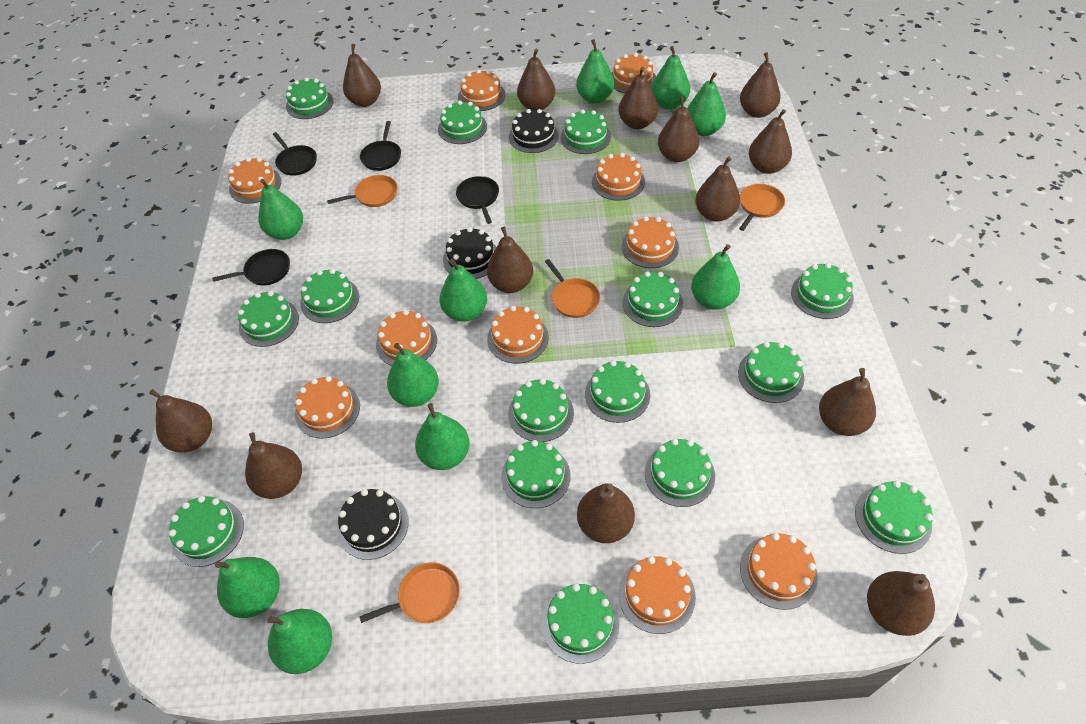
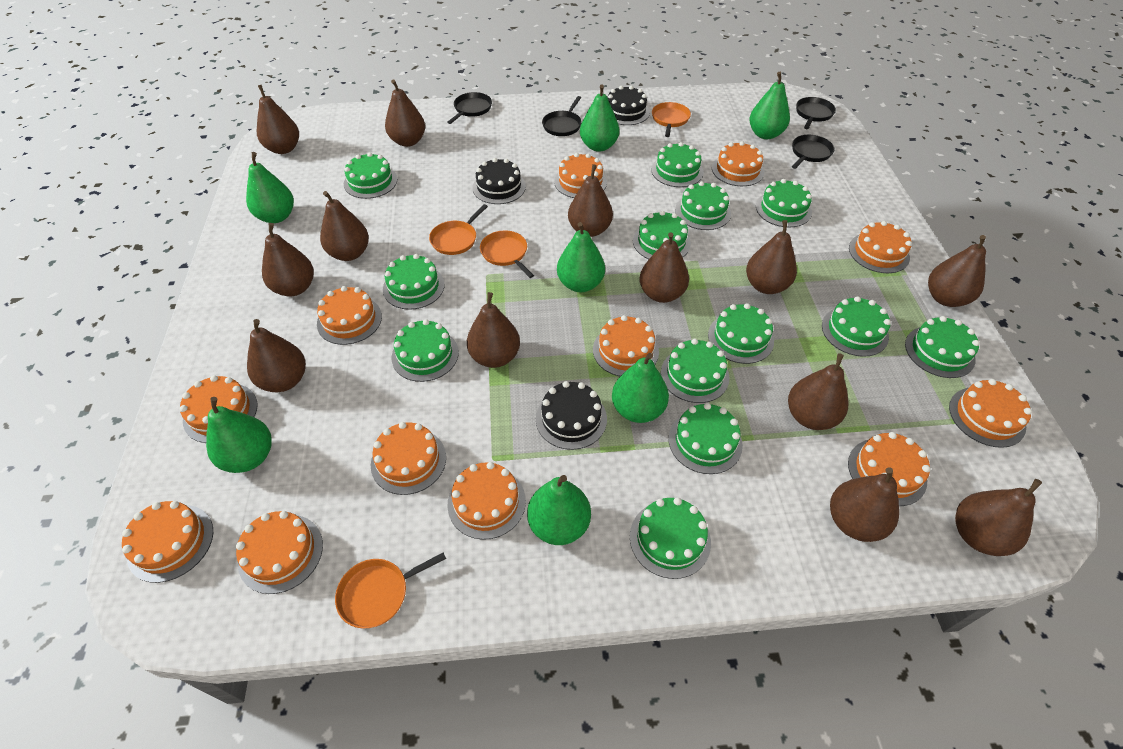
green cake: [169,496,244,567] [238,291,299,347] [286,78,334,119] [301,269,359,323] [438,101,487,144] [501,440,570,508] [508,379,574,442] [541,584,619,664] [560,109,611,154] [585,360,650,423] [623,271,683,327] [645,439,715,507] [738,342,804,403] [791,263,854,319] [855,481,933,554] = 15 -> [344,152,397,199] [383,254,445,310] [392,319,459,382] [630,497,711,579] [633,211,691,259] [651,142,704,187] [661,339,730,403] [669,403,743,474] [675,181,731,230] [708,303,774,364] [756,179,812,227] [822,296,891,357] [905,316,980,378] = 13
green pear: [215,557,280,618] [258,179,303,240] [267,609,332,674] [387,343,439,407] [415,403,470,470] [439,259,487,322] [576,39,614,103] [651,46,690,110] [687,72,726,136] [691,244,740,310] = 10 -> [206,397,272,473] [246,152,294,223] [527,475,591,545] [557,222,605,292] [580,85,620,152] [612,353,669,423] [749,72,790,139] = 7
orange cake: [228,157,281,204] [295,376,360,439] [376,310,437,366] [458,69,505,111] [487,306,549,364] [592,153,645,201] [612,53,656,93] [618,556,696,634] [622,216,679,268] [740,533,818,610] = 10 -> [122,501,213,583] [179,375,258,443] [236,511,323,594] [317,286,382,345] [371,422,446,495] [447,462,526,540] [554,153,607,198] [593,315,659,376] [712,141,764,186] [848,432,931,506] [849,221,912,273] [949,379,1032,448] = 12

